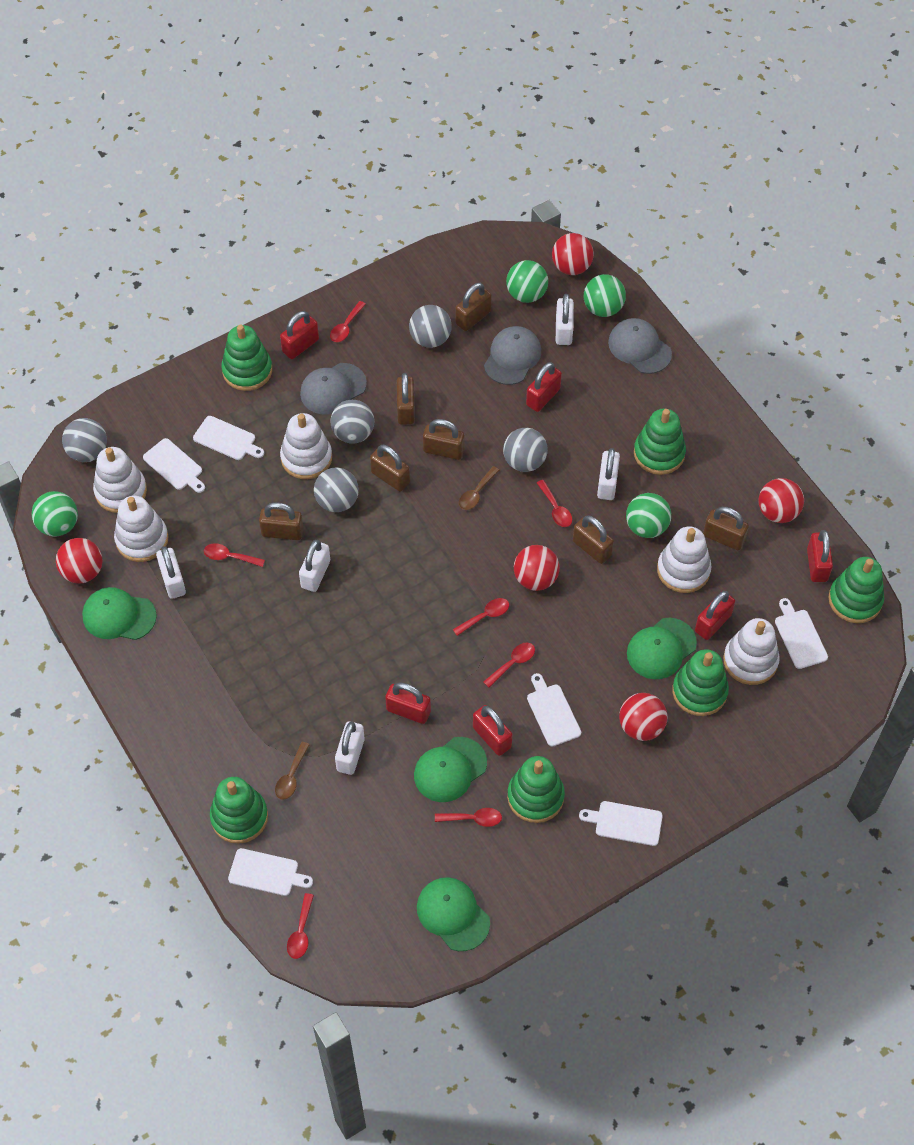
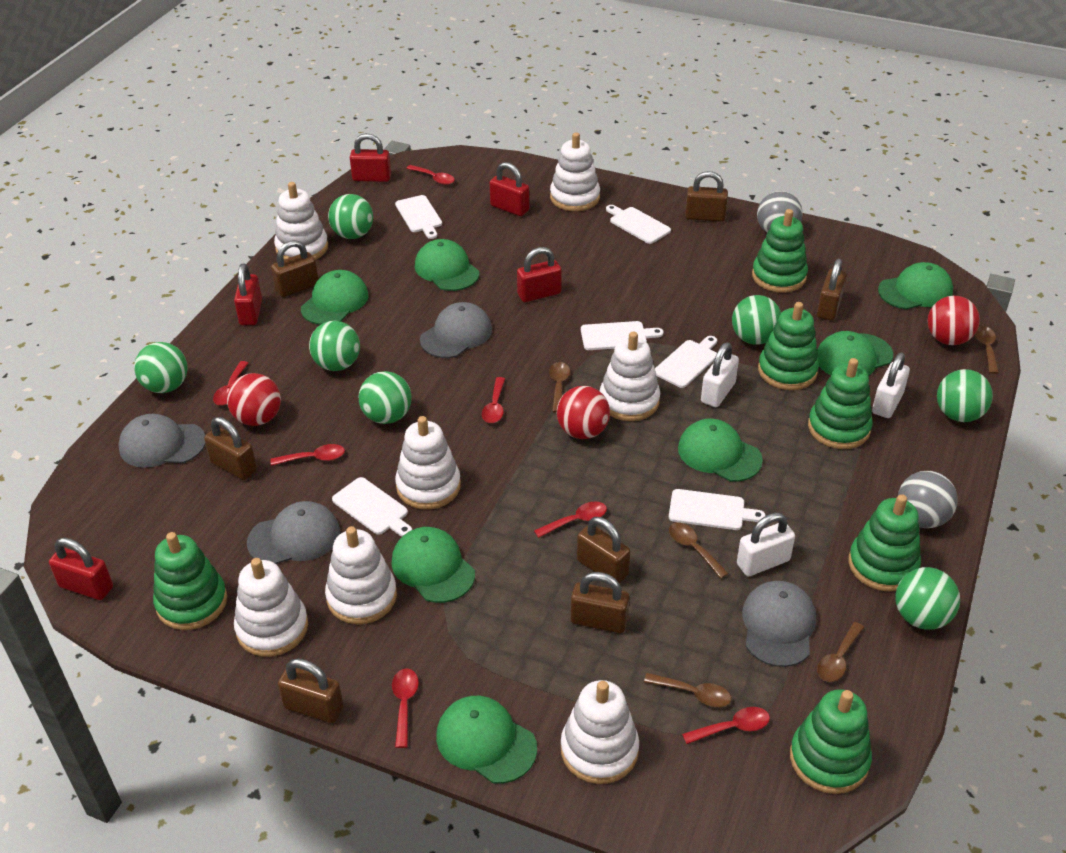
brown spoon: [275,742,310,800] [459,466,499,510] = 2 -> [549,362,570,413] [644,673,731,707] [669,523,729,579] [817,622,864,682] [975,326,999,374] = 5
green ball: [32,491,78,537] [506,260,548,303] [584,274,626,317] [626,493,671,538] = 4 -> [134,342,188,393] [309,321,360,371] [328,194,373,239] [359,371,412,424] [732,295,781,345] [895,567,960,630] [937,369,993,422] = 7
green cap: [82,587,157,640] [414,737,487,802] [417,877,490,951] [627,618,697,679] = 4 -> [301,270,369,325] [391,527,475,603] [415,239,479,291] [436,696,537,784] [678,419,763,482] [817,331,893,376] [878,262,953,309] = 7
grey ball: [62,418,107,462] [314,467,359,512] [330,400,375,444] [409,305,452,348] [503,428,548,472] = 5 -> [757,191,803,233] [898,471,958,528] = 2
grey cap: [300,363,367,415] [484,326,541,385] [608,318,672,374] = 3 -> [118,414,206,468] [247,501,340,564] [420,302,492,358] [742,581,816,667] = 4
red ball: [56,538,103,584] [514,545,560,591] [552,233,594,275] [619,693,668,741] [758,478,804,523] = 5 -> [227,373,281,426] [557,386,610,439] [928,296,980,345] = 3
red padlock: [280,311,319,359] [385,683,431,724] [473,705,512,756] [526,362,562,412] [695,591,735,640] [807,530,833,582] = 6 -> [49,538,113,600] [234,264,262,325] [350,133,391,182] [489,162,530,216] [517,247,562,302] = 5
white padlock: [156,546,186,599] [299,540,330,592] [335,721,365,775] [556,294,574,345] [597,448,620,500] = 5 -> [701,342,739,407] [737,512,795,576] [872,352,910,418] = 3
white stacking toy: [93,447,147,513] [114,496,168,562] [280,413,332,479] [657,526,712,593] [723,618,780,685] = 5 -> [234,558,308,657] [274,182,328,260] [325,526,397,624] [395,416,461,509] [550,132,600,211] [561,680,639,784] [600,332,660,421] = 7

